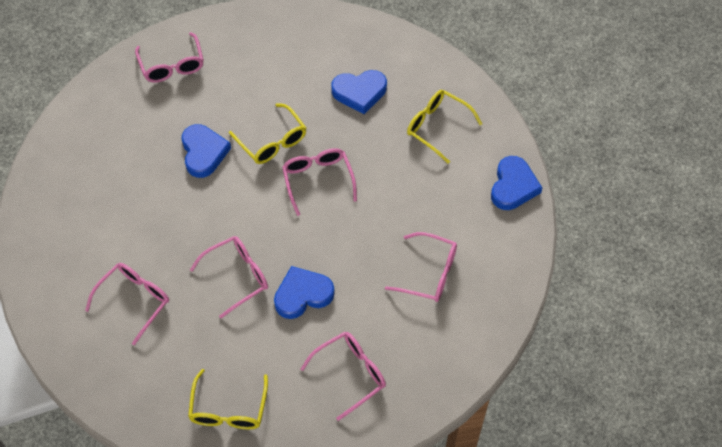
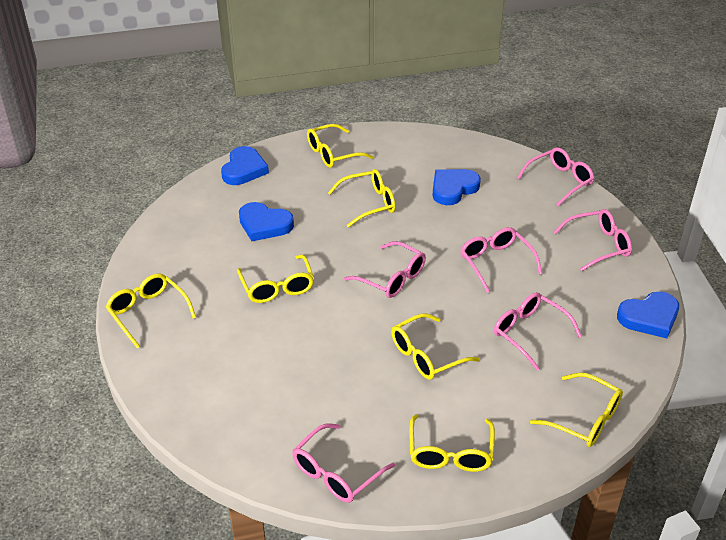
yellow glasses: [188,369,268,429] [229,103,306,164] [407,90,482,164] = 3 -> [106,273,196,349] [237,255,314,303] [307,124,374,168] [328,169,396,228] [391,313,480,380] [409,414,495,472] [530,373,623,447] = 7

